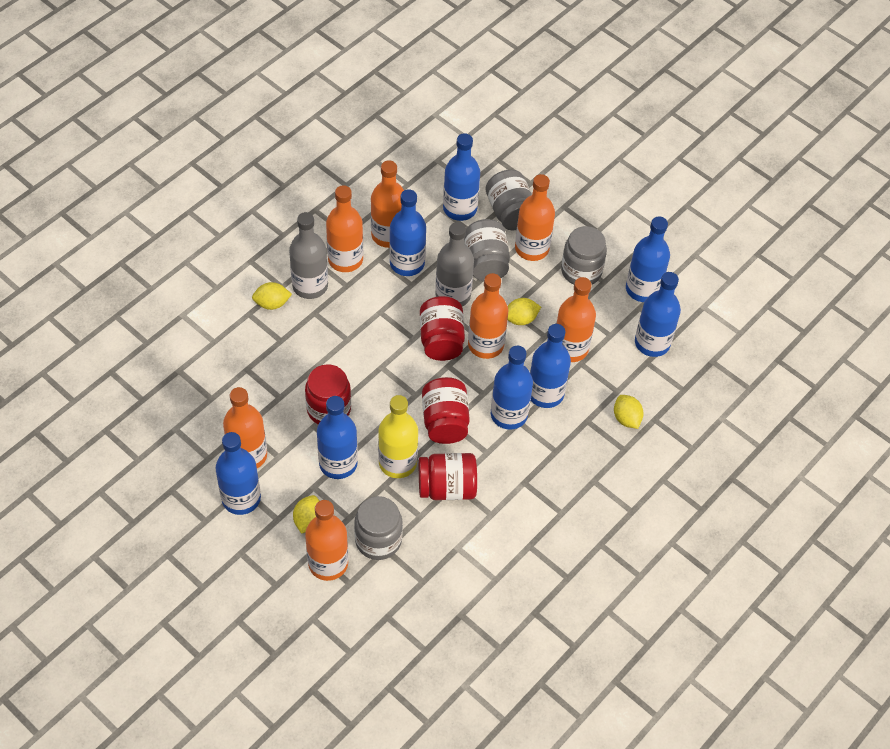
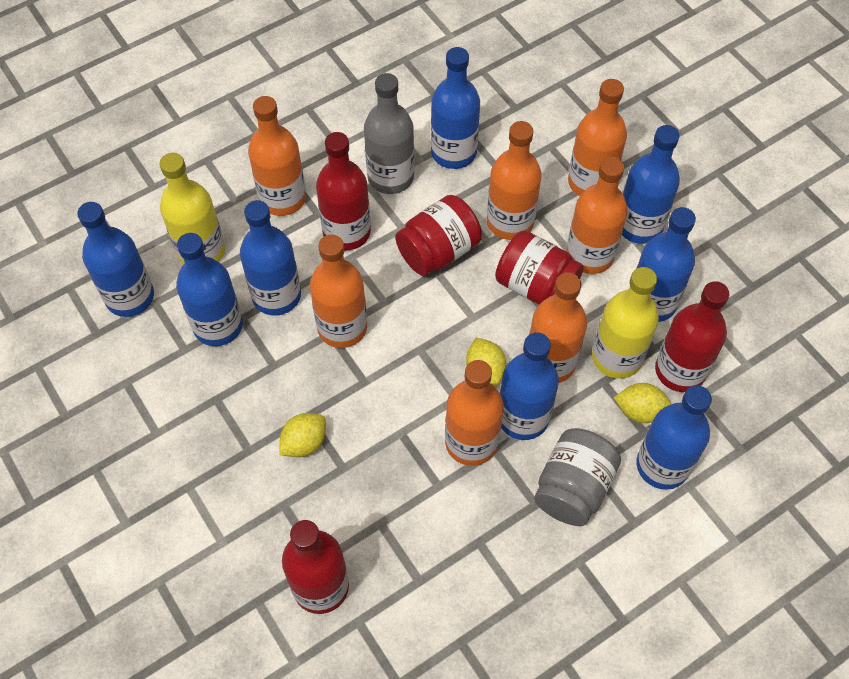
grey bottle: [289,212,328,299] [435,222,474,306] = 2 -> [364,73,414,194] = 1
grey jar: [354,496,403,560] [464,219,510,281] [486,170,532,230] [561,226,607,285] = 4 -> [534,428,621,526] = 1
red bottle: none = 0 -> [282,520,349,614] [316,132,371,250] [655,281,729,392] = 3
red jar: [305,364,351,425] [419,453,477,500] [420,296,465,361] [422,377,470,444] = 4 -> [395,195,482,276] [495,231,584,305] = 2
yellow bottle: [378,395,418,478] = 1 -> [160,153,225,265] [592,267,659,379] = 2
yellow lemon: [252,282,292,310] [293,495,319,534] [508,298,541,325] [614,395,643,429] = 4 -> [279,413,326,457] [466,338,506,387] [614,383,671,423] = 3

